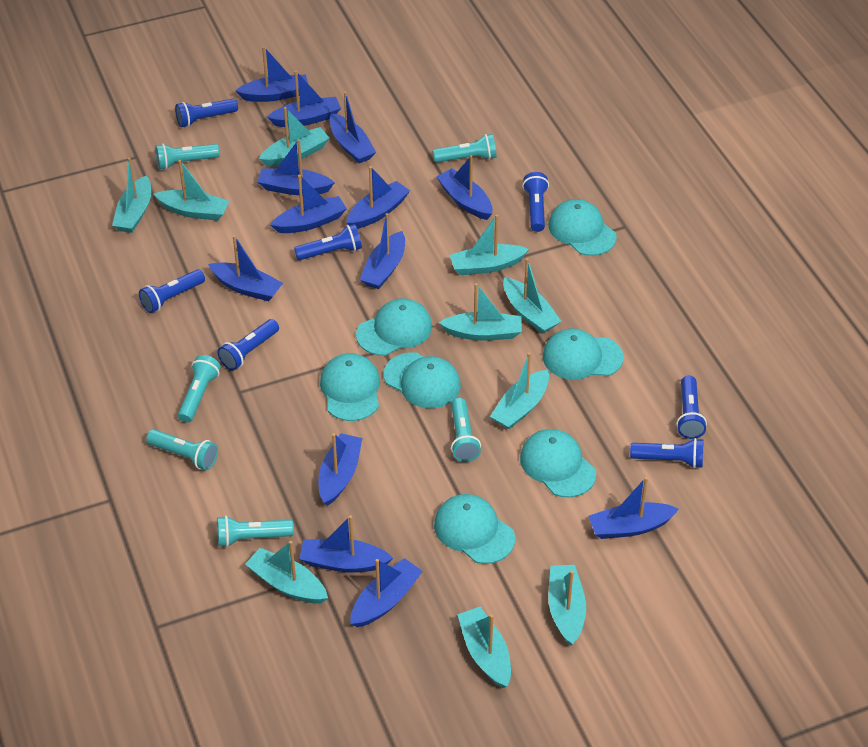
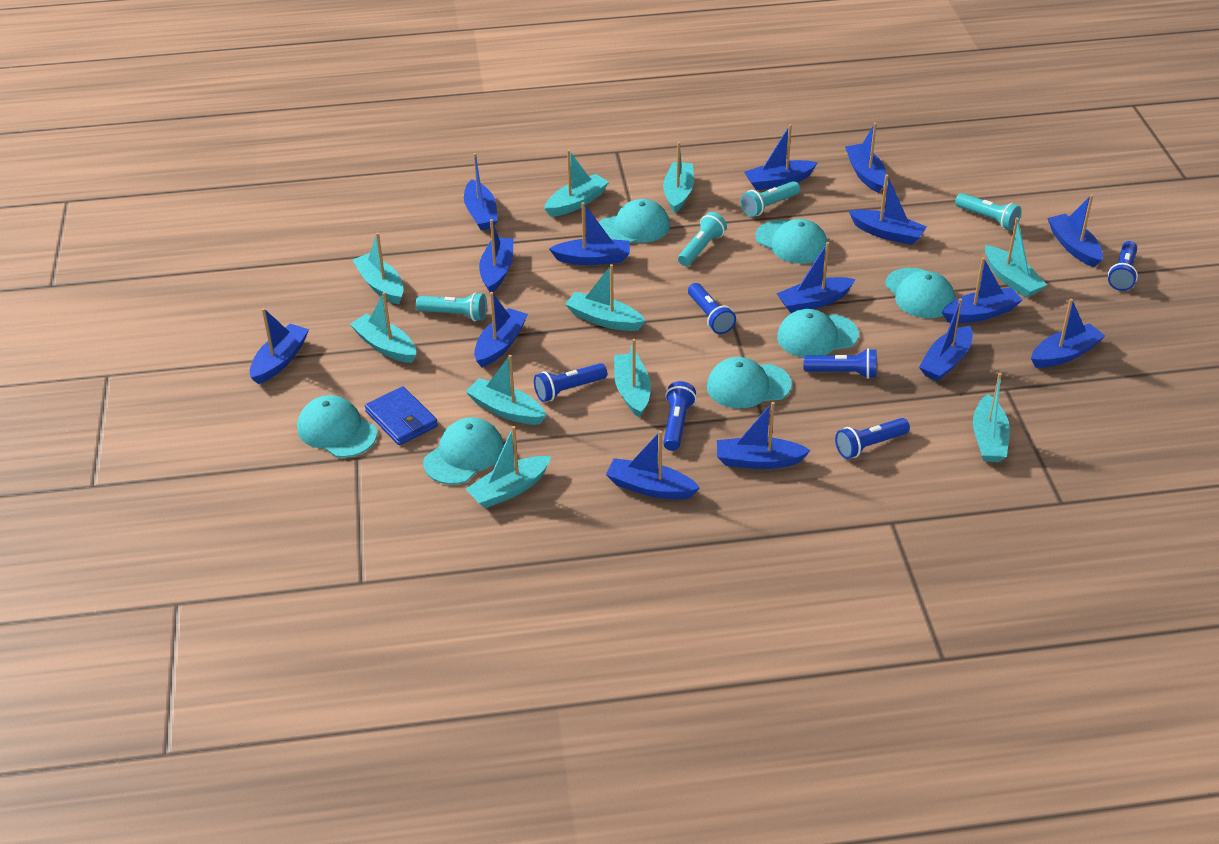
blue boat: [208,235,283,301] [235,46,308,102] [257,139,335,195] [267,71,341,127] [270,175,347,233] [300,515,393,573] [319,433,362,506] [330,92,376,163] [346,166,410,229] [350,558,423,627] [360,213,405,289] [436,155,492,220] [589,477,679,539] = 13 -> [250,308,309,384] [464,153,498,230] [474,292,528,367] [479,219,514,292] [549,202,630,265] [606,431,700,499] [717,402,811,469] [744,124,818,190] [776,242,856,313] [845,123,886,193] [849,175,927,245] [919,298,973,381] [942,257,1022,323] [1031,299,1105,368] [1047,194,1103,268] = 15
blue flashlight: [139,269,205,313] [175,99,238,127] [218,319,279,370] [294,224,362,260] [522,172,549,232] [630,438,703,468] [677,375,707,439] = 7 -> [534,363,607,402] [663,381,696,451] [688,283,736,334] [804,348,876,379] [835,418,910,459] [1108,241,1138,291] = 6
blue wallet: none = 0 -> [365,386,438,445] = 1
turquoise flashlight: [146,429,218,470] [155,143,220,170] [178,355,221,423] [217,515,294,547] [433,134,497,163] [451,398,481,462] = 6 -> [416,292,487,321] [678,212,727,266] [741,181,800,217] [955,193,1021,230] = 4

